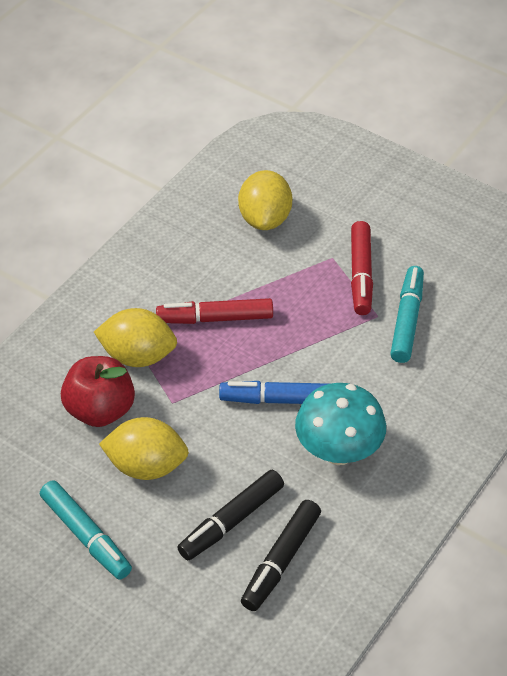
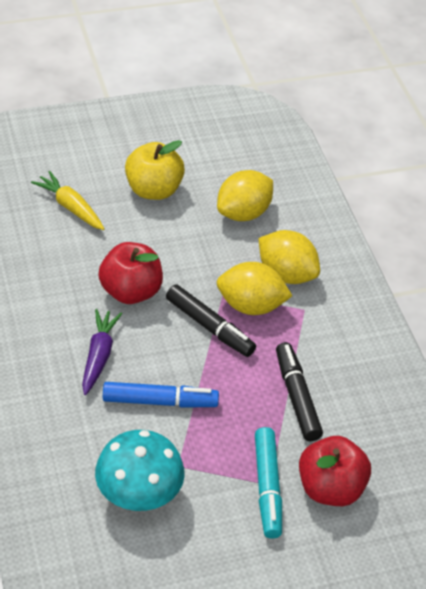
purple carrot: none = 0 -> [82,309,122,395] = 1
red apple: [61,356,135,427] = 1 -> [99,242,163,304] [299,436,371,506] = 2
red marker: [156,298,273,324] [351,221,373,315] = 2 -> none = 0
turquoise marker: [40,480,132,580] [390,266,424,363] = 2 -> [255,427,282,539] = 1
yellow apple: none = 0 -> [125,140,185,200] = 1
yellow carrot: none = 0 -> [31,171,105,230] = 1

